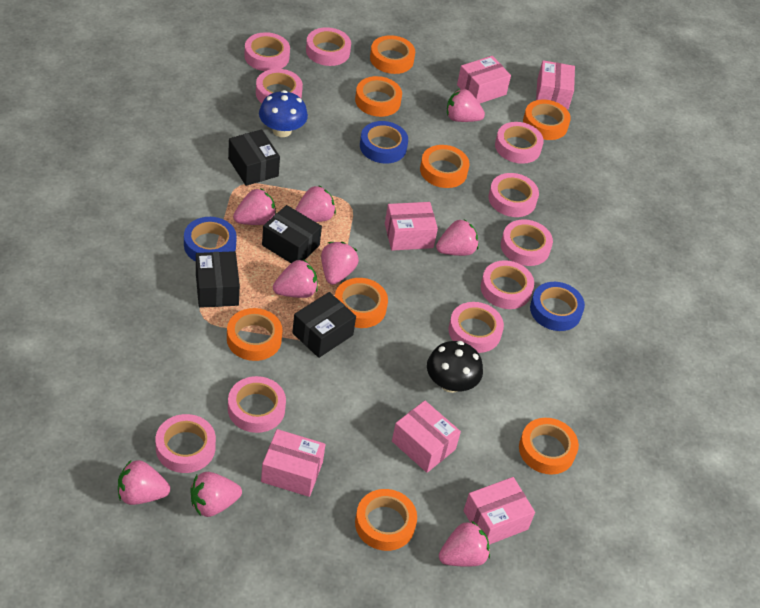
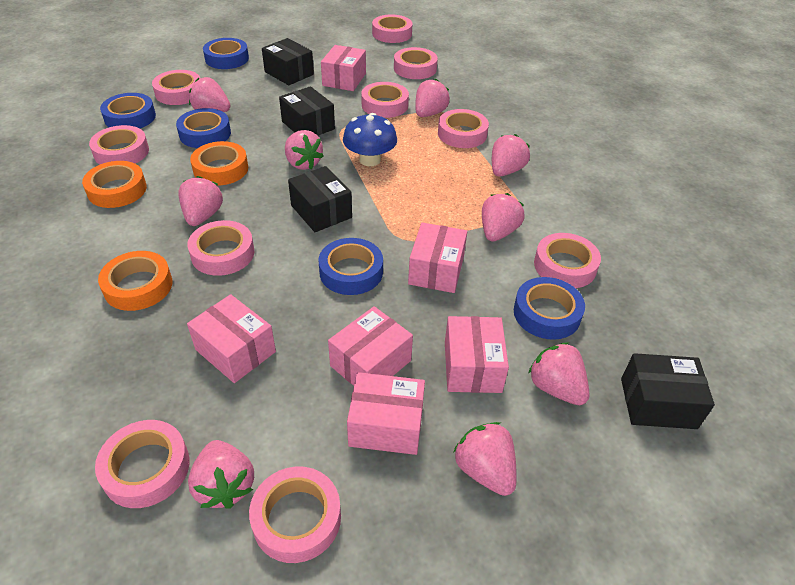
black mushroom: [427,341,483,393] = 1 -> none = 0
blue tape: [184,217,237,261] [360,121,408,164] [530,282,585,331] = 3 -> [100,93,156,128] [176,108,231,148] [203,38,249,69] [319,238,383,295] [514,277,585,340] = 5
orange tape: [227,308,283,361] [335,278,388,328] [355,76,402,117] [355,489,417,551] [370,35,415,74] [420,145,470,188] [519,418,579,475] [523,100,571,140] = 8 -> [82,161,147,208] [98,251,172,311] [190,141,248,186] = 3

